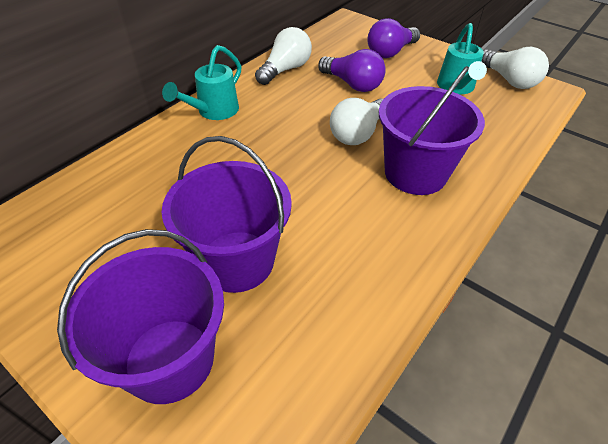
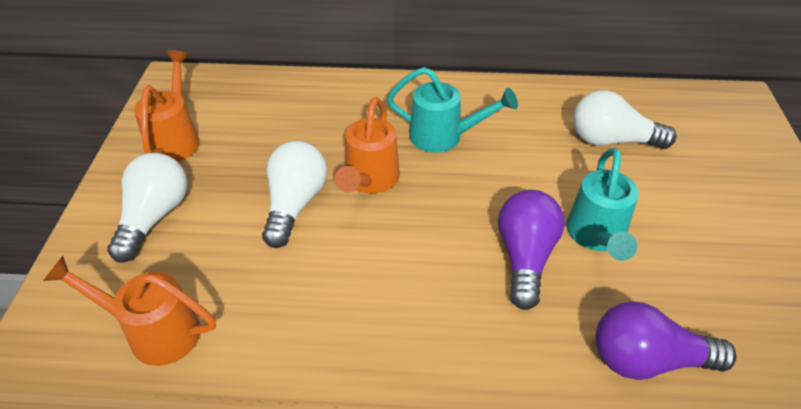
orange watering can: none = 0 -> [43,256,216,366] [134,50,200,161] [335,97,400,193] = 3
purple bucket: [57,229,224,404] [162,136,292,293] [379,66,485,195] = 3 -> none = 0

